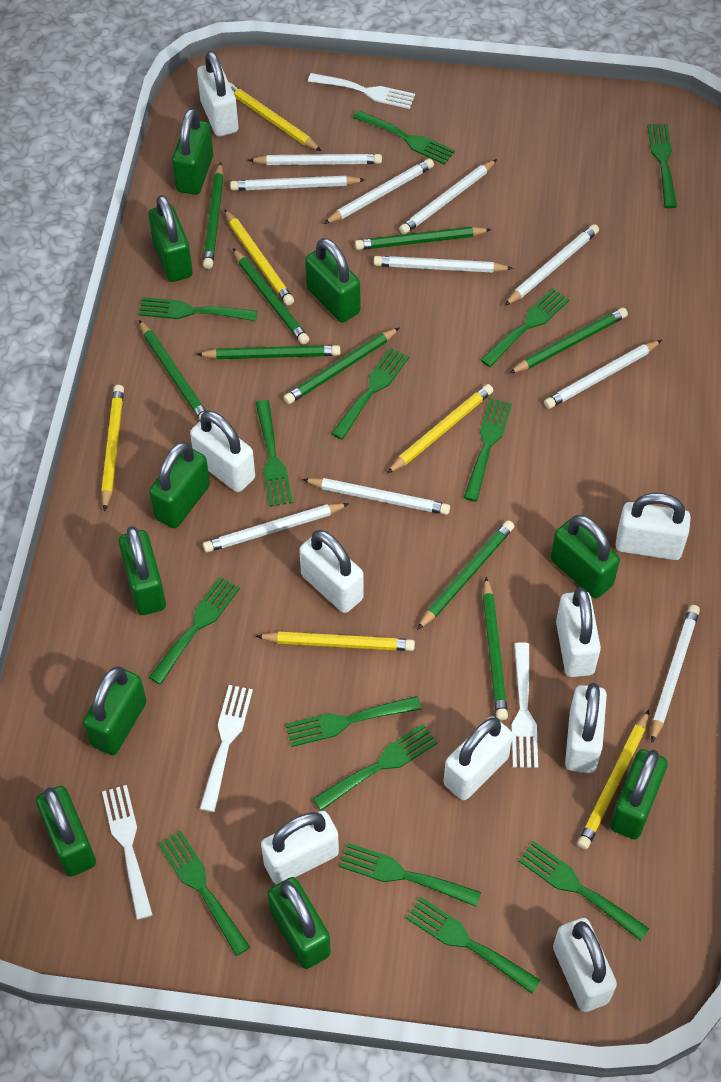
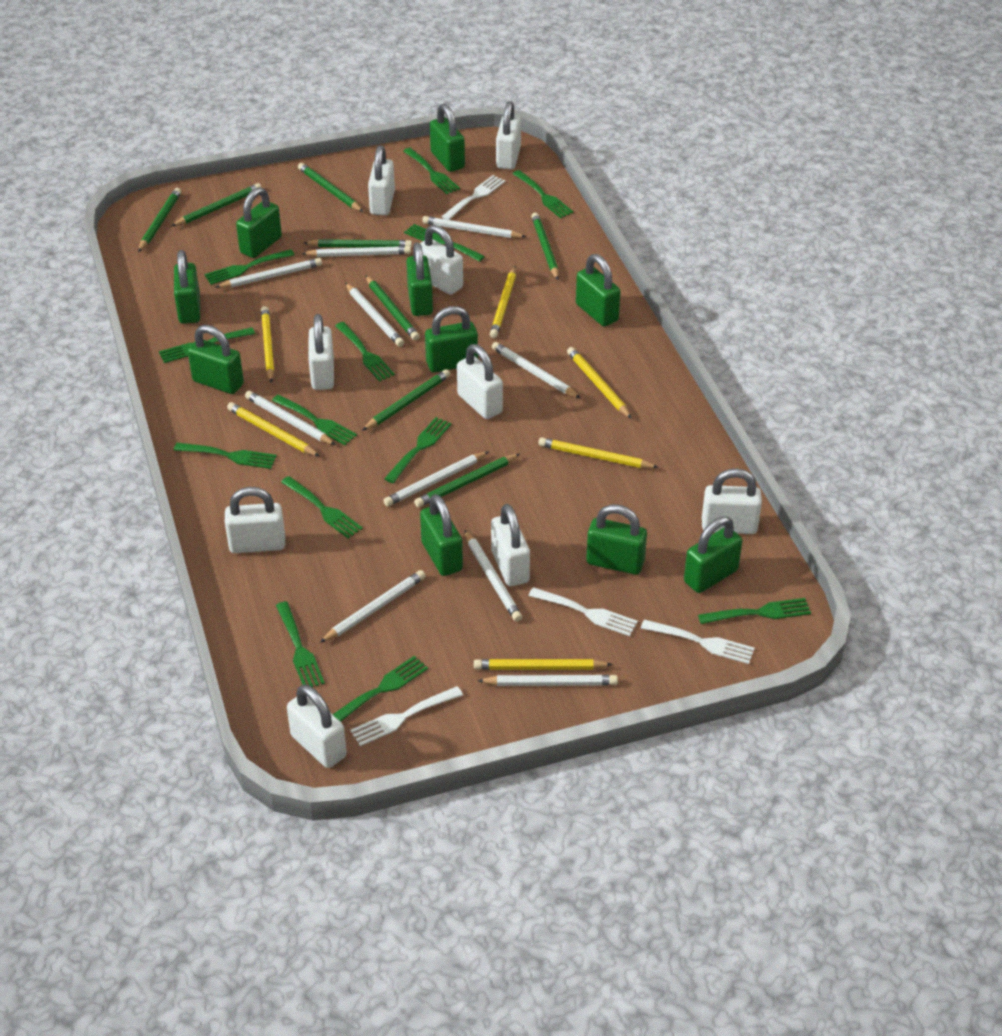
green fork: [139,297,258,321] [149,577,240,685] [158,831,250,956] [256,400,293,507] [286,696,421,747] [313,724,438,811] [331,348,409,440] [339,843,481,907] [353,110,455,165] [406,897,541,994] [464,398,512,502] [480,289,570,367] [518,841,649,941] [647,124,677,208] = 14 -> [159,327,255,363] [174,443,277,469] [204,249,294,285] [272,394,357,445] [276,601,325,687] [281,476,363,538] [332,656,428,722] [335,322,395,382] [384,417,452,483] [403,148,460,194] [404,224,485,262] [513,170,574,218] [698,598,811,624] = 13
green pencil: [139,320,206,420] [196,345,340,359] [203,162,224,269] [233,248,309,345] [284,327,400,404] [355,227,492,250] [417,520,514,630] [483,577,508,720] [509,308,628,374] = 9 -> [138,188,181,252] [172,183,262,226] [298,163,363,212] [304,239,412,248] [362,369,450,431] [365,275,420,341] [414,454,520,507] [531,213,559,280] = 8

